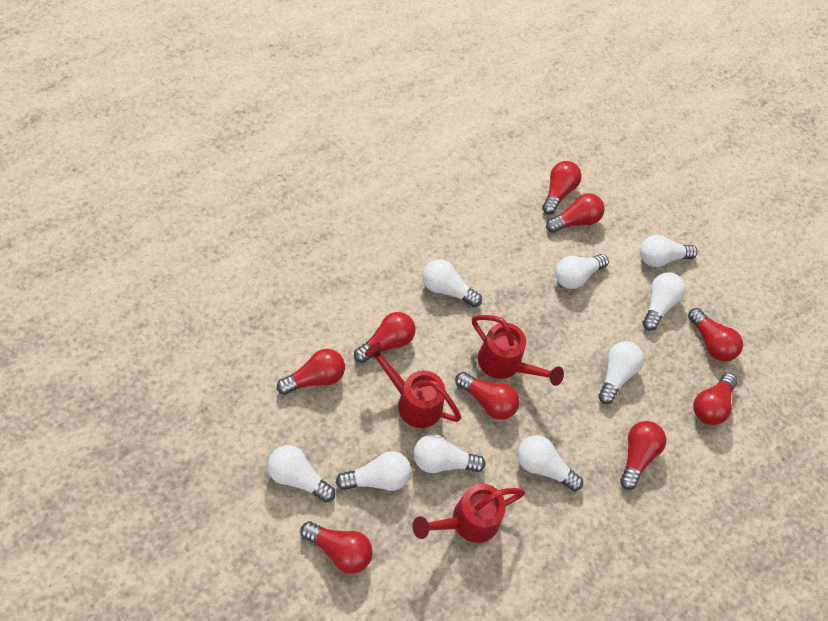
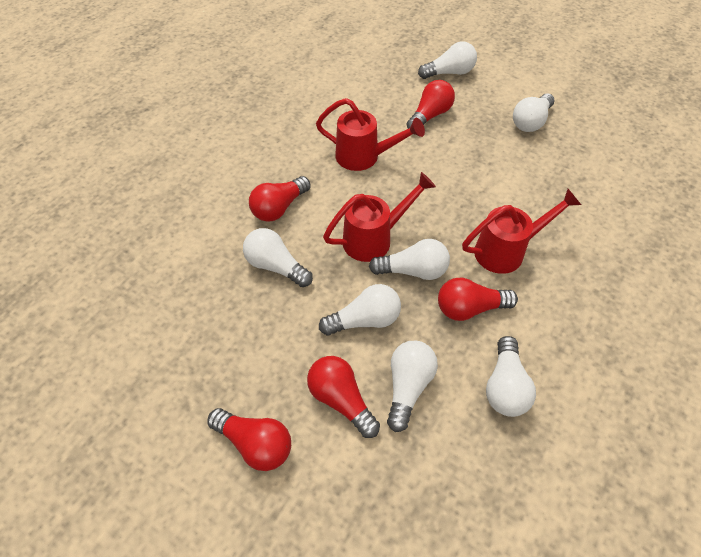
red light bulb: [277,349,345,395] [300,521,373,574] [354,312,416,363] [455,372,520,420] [542,161,582,214] [546,193,605,233] [620,421,666,490] [688,308,743,361] [693,373,738,425] = 9 -> [207,408,291,471] [249,176,311,222] [307,356,380,438] [406,80,455,129] [438,278,518,321] = 5
white light bulb: [267,445,335,503] [336,451,411,491] [413,434,486,473] [422,259,482,307] [517,435,583,491] [555,254,609,289] [598,341,644,404] [640,235,697,267] [642,272,686,331] = 9 -> [243,228,313,287] [319,284,401,336] [369,239,450,280] [387,341,438,432] [418,42,477,79] [486,336,536,417] [513,93,554,132] = 7

